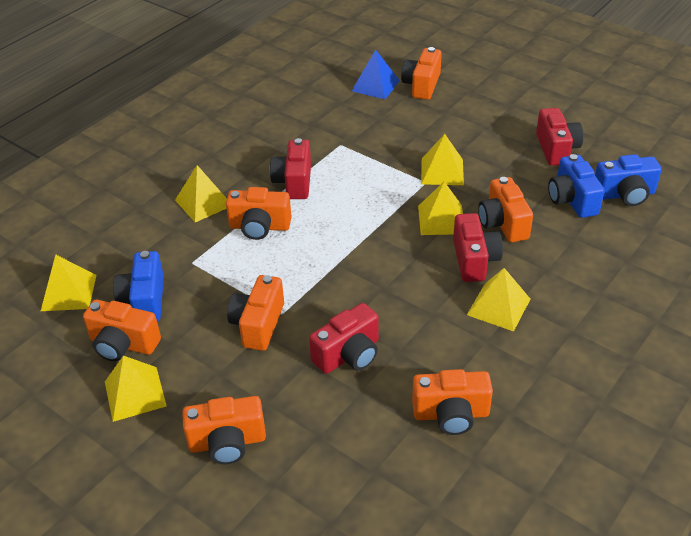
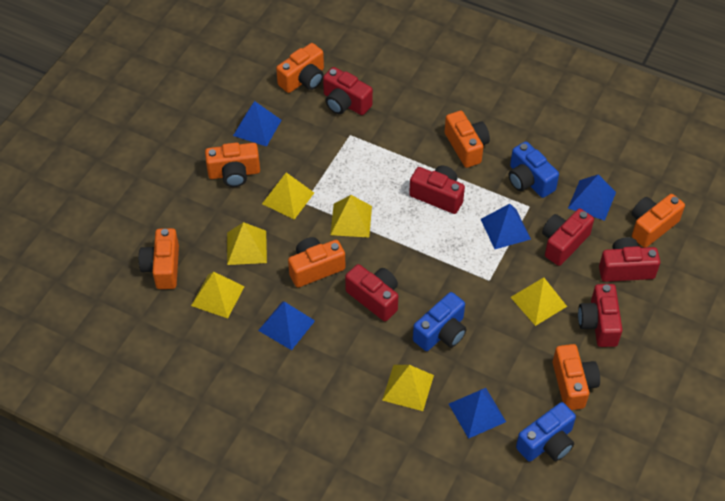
blue pyramid: [352,50,400,99] = 1 -> [233,101,282,147] [258,302,315,350] [449,388,506,439] [481,204,531,249] [568,174,616,221] = 5
red camera: [270,138,311,199] [309,303,379,374] [453,213,503,282] [536,108,583,166] = 4 -> [323,67,373,115] [345,264,398,321] [409,165,465,214] [542,208,594,266] [578,284,622,347] [599,237,660,282] = 6

